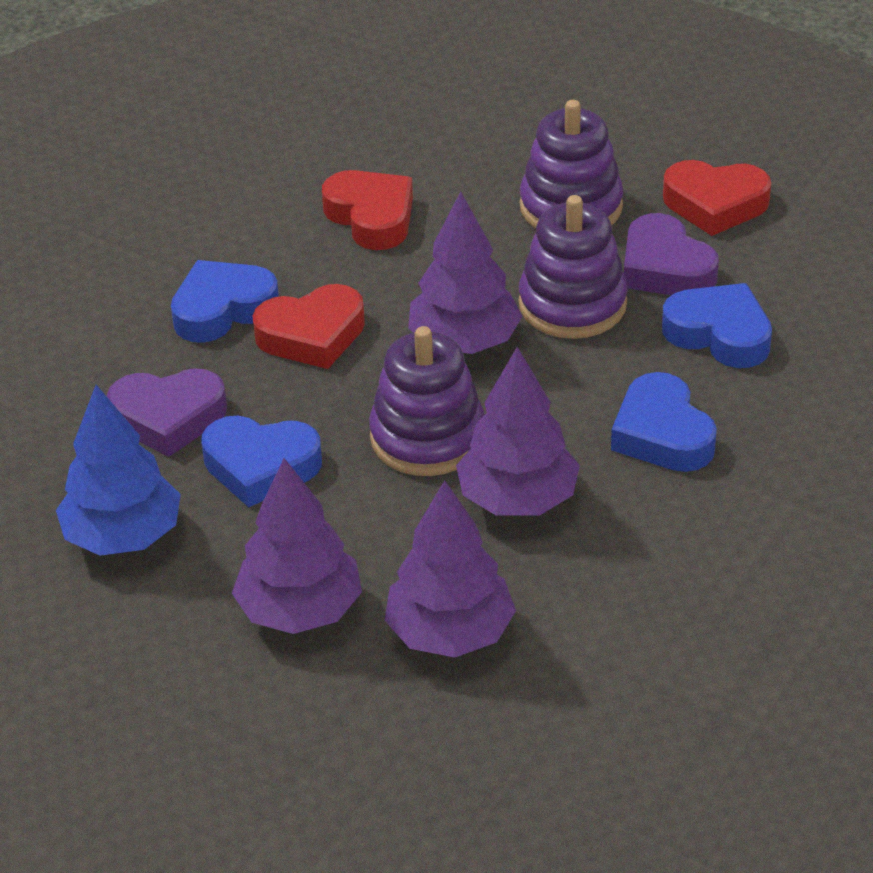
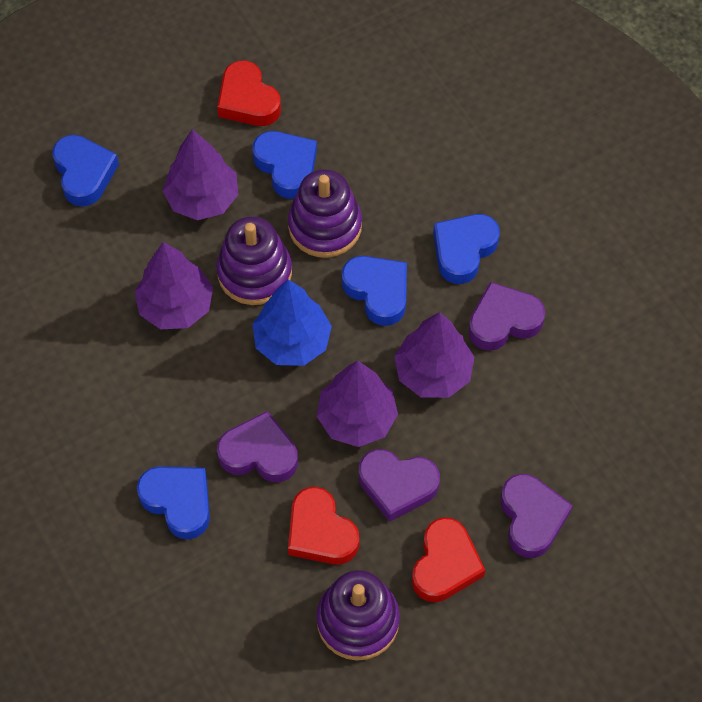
blue heart: [171,260,279,343] [201,416,322,507] [611,372,717,472] [662,283,772,368] = 4 -> [52,135,119,207] [137,467,210,539] [253,131,317,199] [342,256,407,326] [433,214,500,284] = 5
purple heart: [107,368,227,457] [624,213,719,295] = 2 -> [217,411,298,482] [359,449,440,522] [468,282,545,351] [500,474,573,558] = 4

